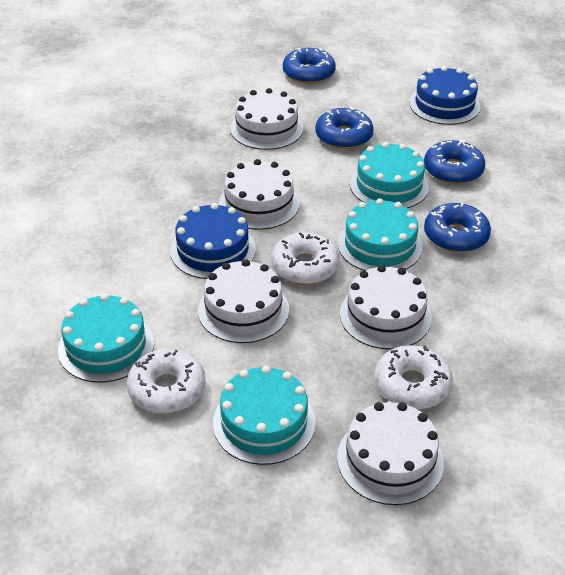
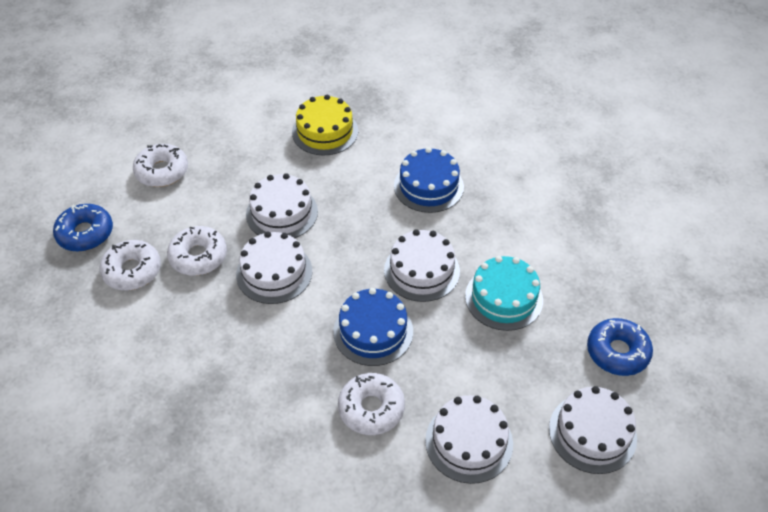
blue donut: [283,48,336,84] [315,107,374,149] [424,140,485,184] [424,203,491,252] = 4 -> [53,204,113,252] [587,318,653,376] = 2
turquoise cake: [58,294,154,383] [213,366,316,465] [338,198,423,271] [350,142,429,208] = 4 -> [465,256,543,331] = 1
white donut: [127,349,206,414] [271,232,340,285] [374,345,453,409] = 3 -> [99,240,161,291] [133,144,188,187] [167,226,227,276] [338,373,405,435] = 4
yellow cake: none = 0 -> [292,95,358,156] = 1

